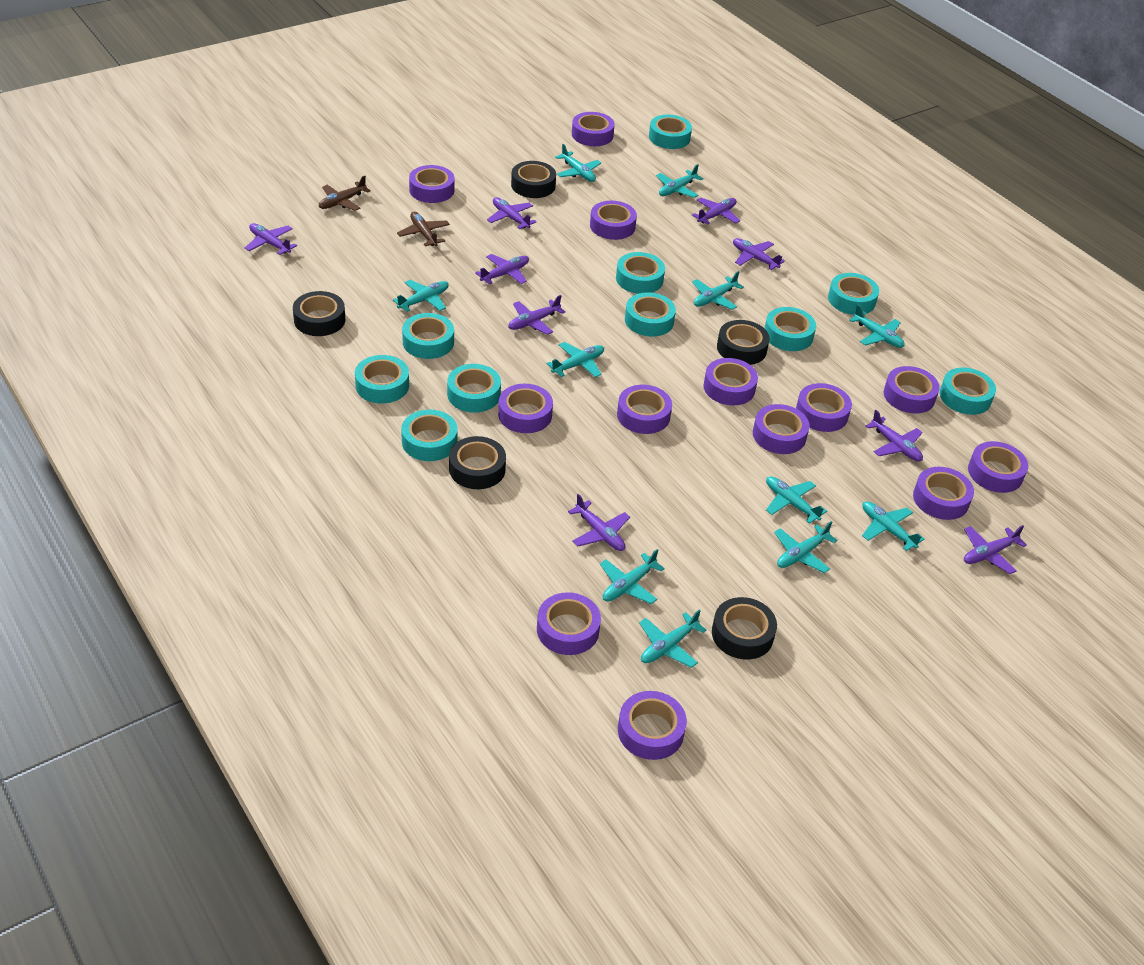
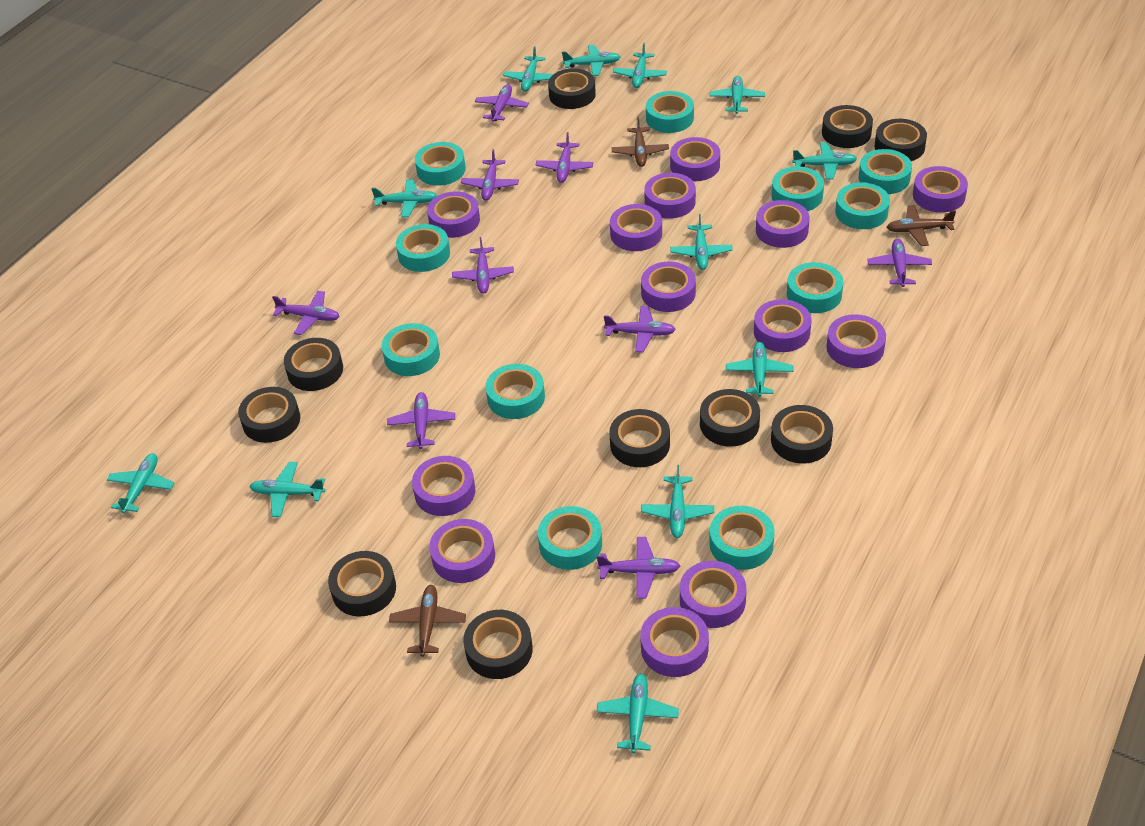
black tape: [293,291,345,336] [449,436,506,489] [511,161,556,198] [712,597,777,659] [717,320,770,365] = 5 -> [238,387,300,443] [284,338,343,391] [328,551,396,617] [463,610,533,679] [548,68,596,109] [609,409,670,467] [700,389,760,447] [771,405,833,464] [822,105,873,148] [874,119,927,161] = 10
brown plane: [319,176,371,211] [397,212,450,246] = 2 -> [389,585,466,657] [612,117,669,167] [887,205,956,246] = 3
turquoise plane: [393,280,449,312] [547,342,604,378] [555,144,601,182] [600,549,665,604] [639,609,706,668] [656,164,703,198] [692,271,744,310] [766,476,827,524] [774,521,837,573] [849,304,905,348] [862,501,924,551] = 11 -> [107,453,174,513] [249,462,325,517] [371,179,437,218] [503,46,553,92] [562,45,621,76] [597,673,679,753] [613,43,667,88] [641,465,714,538] [670,214,733,270] [710,76,765,114] [726,342,794,397] [792,142,857,180] = 12
turquoise tape: [355,355,409,404] [401,410,458,461] [402,313,454,359] [447,364,501,413] [616,252,665,294] [625,292,676,337] [649,114,692,149] [764,307,816,351] [828,273,879,315] [940,368,996,415] = 10 -> [382,323,440,376] [396,224,450,272] [415,142,466,186] [486,364,545,419] [538,506,602,570] [646,91,694,133] [709,506,775,570] [771,166,824,211] [787,262,844,313] [835,182,890,229] [859,149,912,194] = 11

